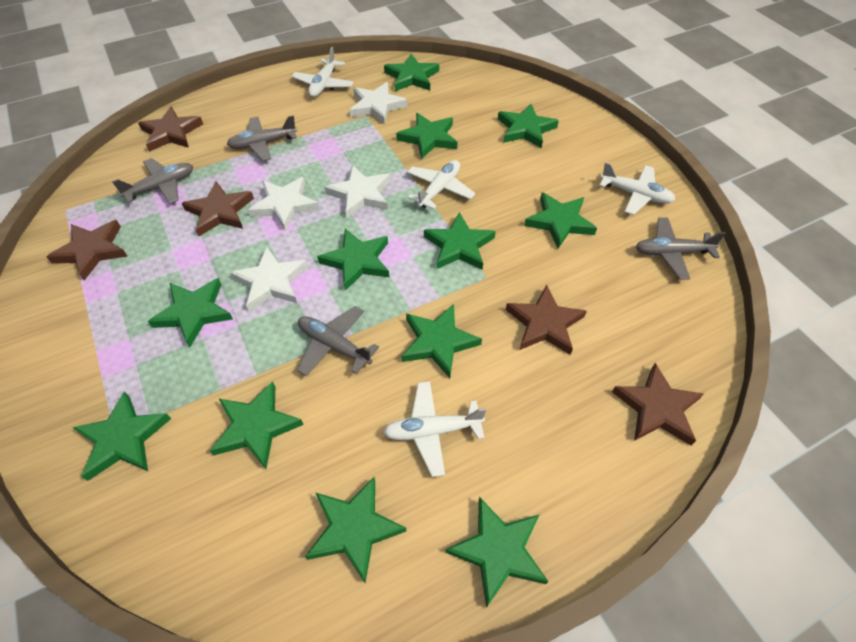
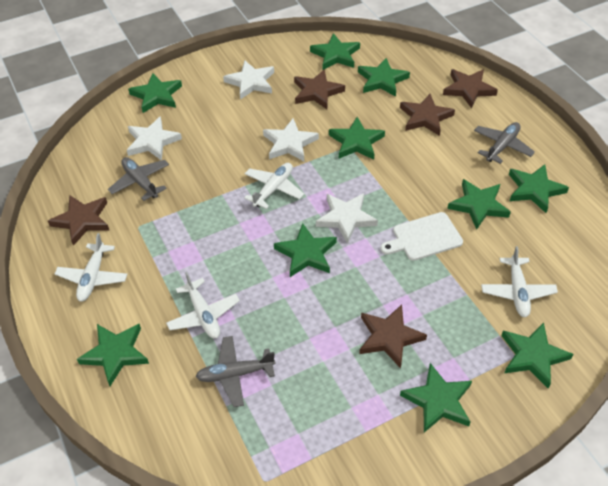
green star: [72,391,171,481] [148,278,233,347] [210,381,304,469] [305,477,407,583] [317,229,389,291] [384,54,439,91] [396,113,457,159] [402,304,482,378] [424,212,496,270] [445,497,549,608] [498,104,559,148] [524,192,597,249] = 12 -> [77,324,149,386] [128,73,182,113] [274,223,337,277] [310,33,360,70] [329,117,385,160] [358,58,410,97] [400,363,472,433] [447,179,511,230] [501,322,573,389] [509,164,569,213] = 10
grey plane: [112,158,193,204] [227,115,297,161] [297,306,379,376] [636,217,726,280] = 4 -> [108,157,169,201] [195,336,276,407] [474,122,535,164] = 3
white cutting board: none = 0 -> [380,212,463,261] = 1

